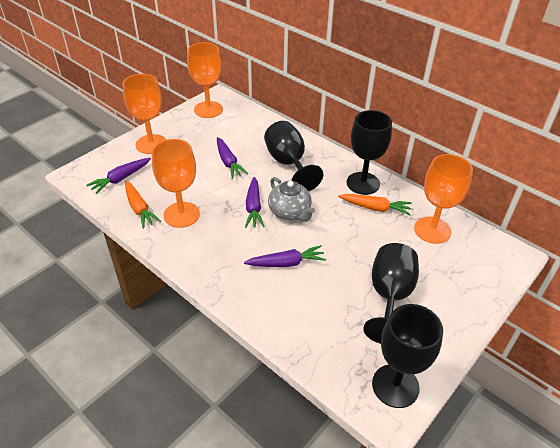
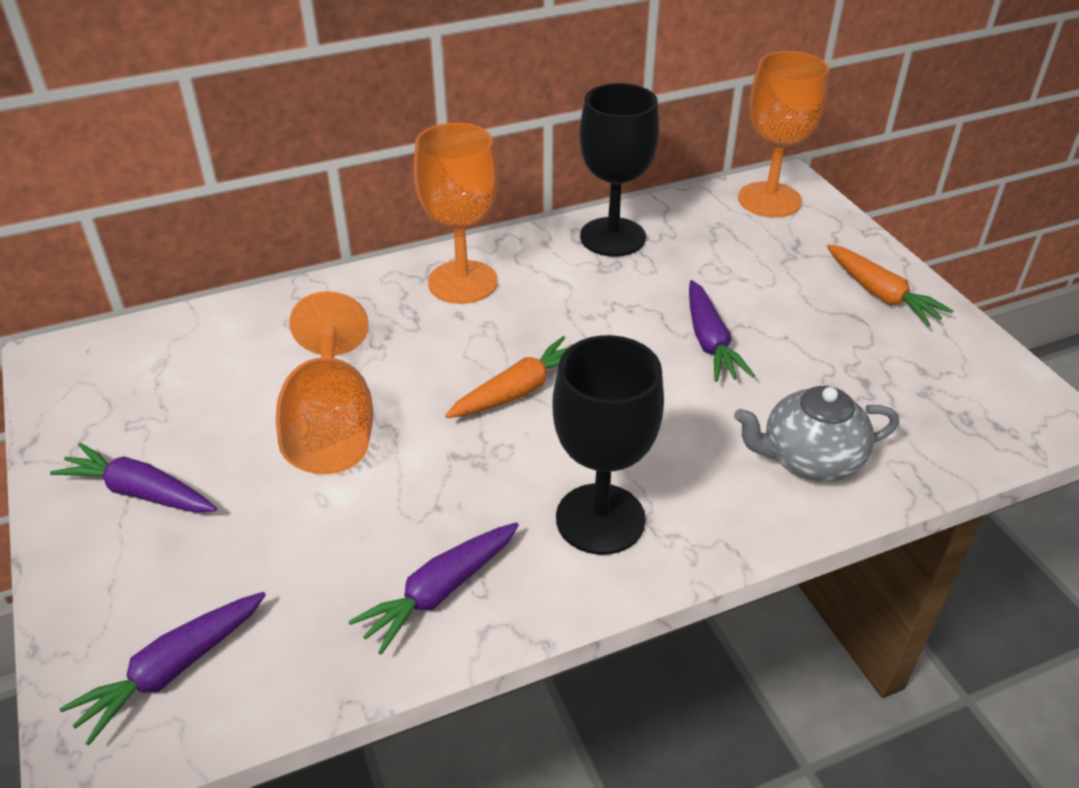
black goblet: [264,121,323,191] [347,110,392,195] [363,243,419,344] [372,304,443,408] = 4 -> [552,335,664,555] [580,83,659,257] = 2
orange goblet: [122,74,166,154] [152,139,200,228] [187,42,223,118] [414,154,473,244] = 4 -> [276,291,373,474] [414,122,498,304] [738,51,829,217] = 3

